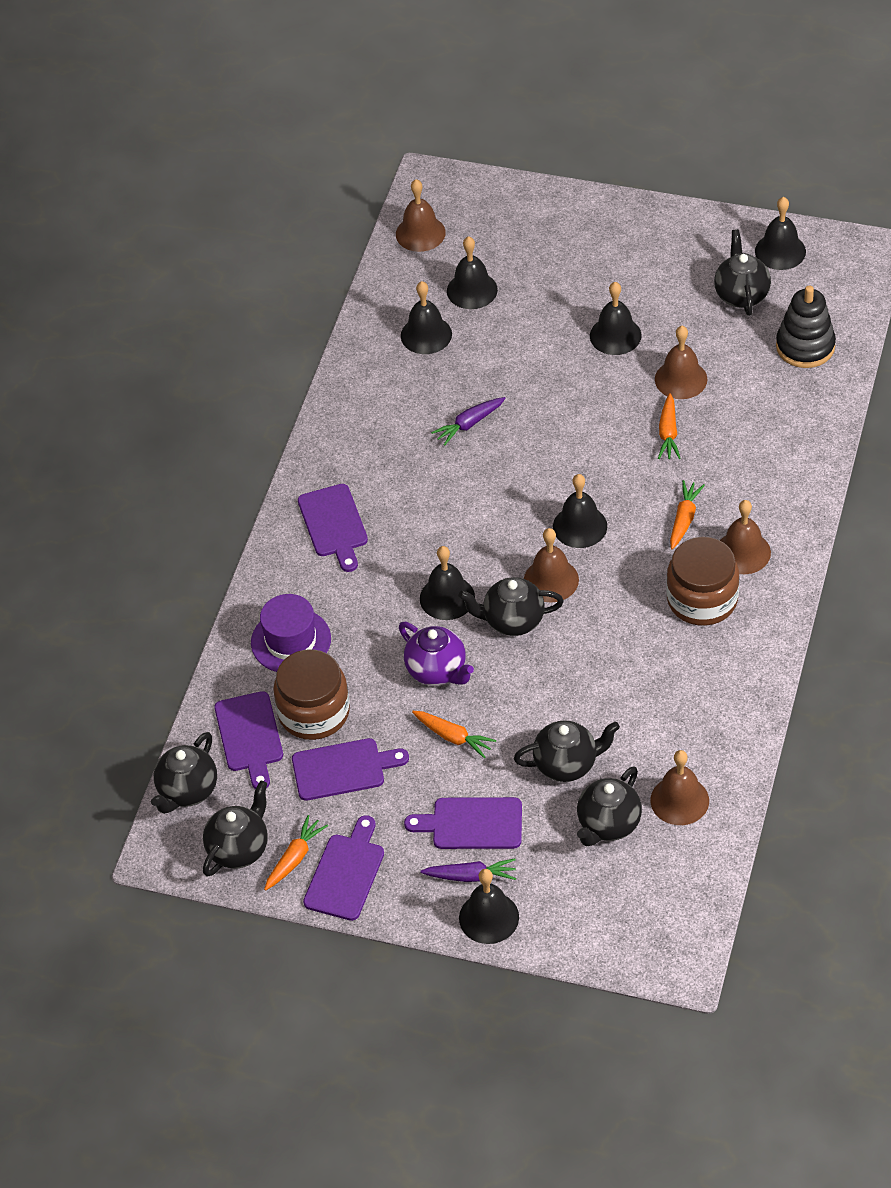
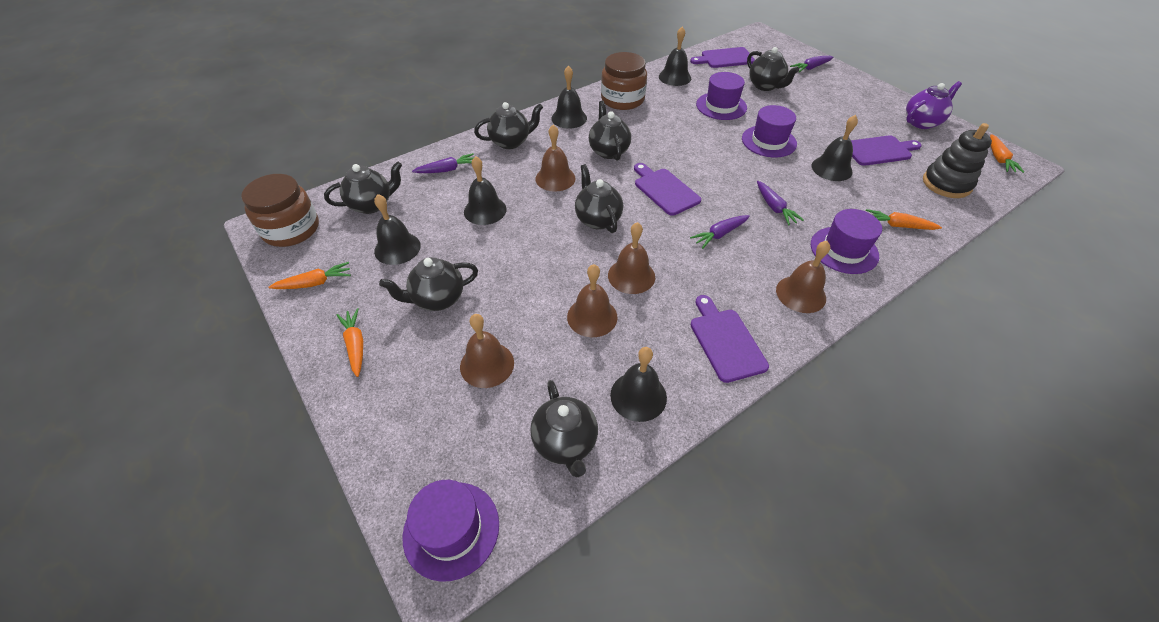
black bell: [401,281,452,354] [420,546,475,620] [447,236,498,309] [459,869,519,944] [553,474,607,548] [590,282,642,355] [755,197,806,270] = 7 -> [374,194,421,265] [464,156,507,225] [551,66,587,129] [610,347,667,422] [659,27,691,86] [812,115,858,181] = 6
black teapot: [151,732,217,814] [203,781,268,877] [458,577,564,636] [514,720,620,782] [577,766,642,846] [714,229,771,316] = 6 -> [324,161,402,214] [379,257,478,311] [474,102,543,149] [530,380,598,477] [575,164,623,233] [589,101,631,161] [747,47,799,91] = 7
purple carrot: [420,858,516,882] [431,397,506,446] = 2 -> [412,153,474,173] [690,215,750,249] [757,181,804,225] [790,56,833,73] = 4
purple cutting board: [214,691,283,789] [292,738,409,801] [298,484,368,572] [303,815,384,921] [404,797,522,849] = 5 -> [634,163,701,216] [690,47,755,68] [691,295,769,383] [851,135,922,166] = 4
purple hat: [251,594,331,672] = 1 -> [402,480,499,582] [696,72,747,120] [742,105,797,157] [811,209,882,274] = 4

